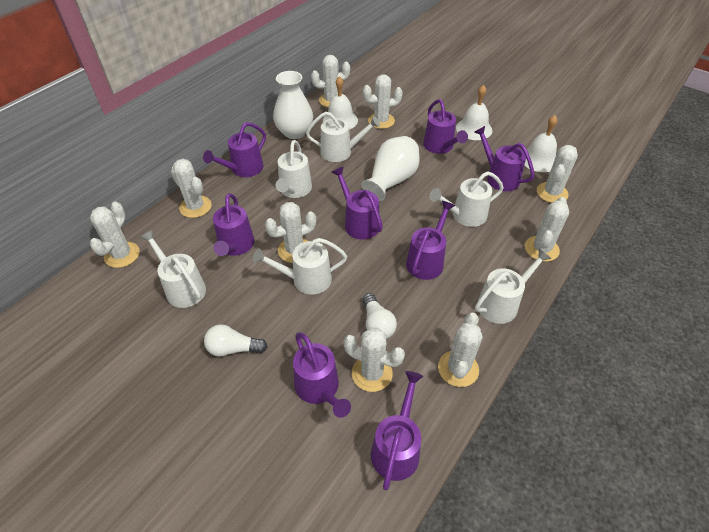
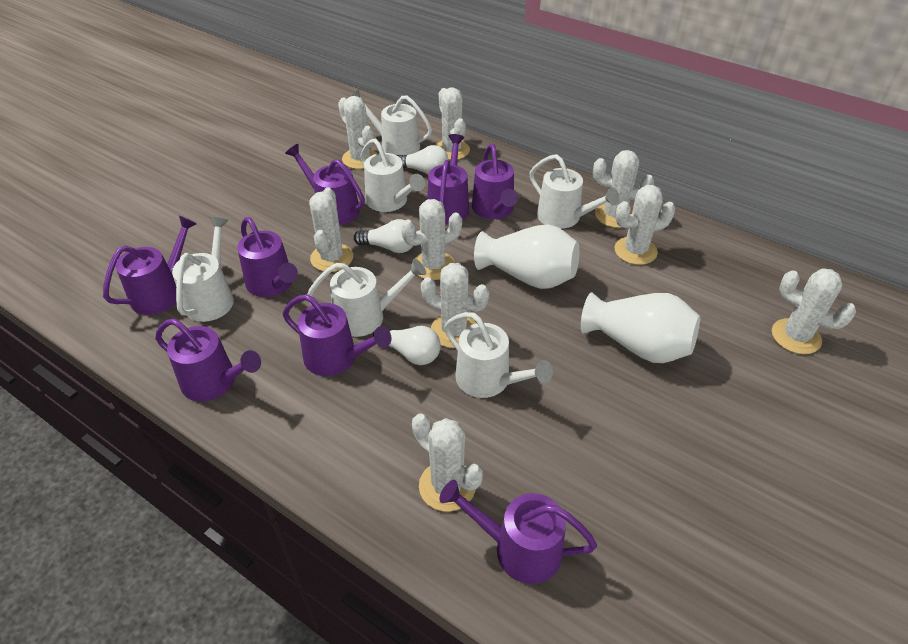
white bell: [323,76,358,130] [456,85,492,140] [524,115,557,172] = 3 -> none = 0
white light bulb: [204,324,267,357] [363,293,397,339] = 2 -> [354,219,413,253] [373,326,441,365] [397,145,449,174] = 3

